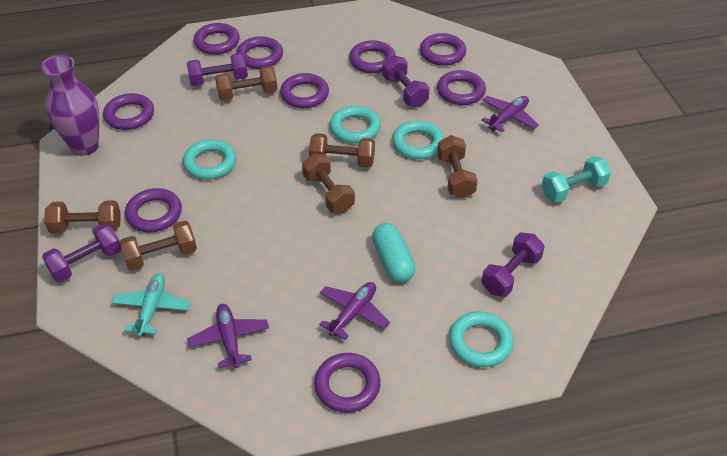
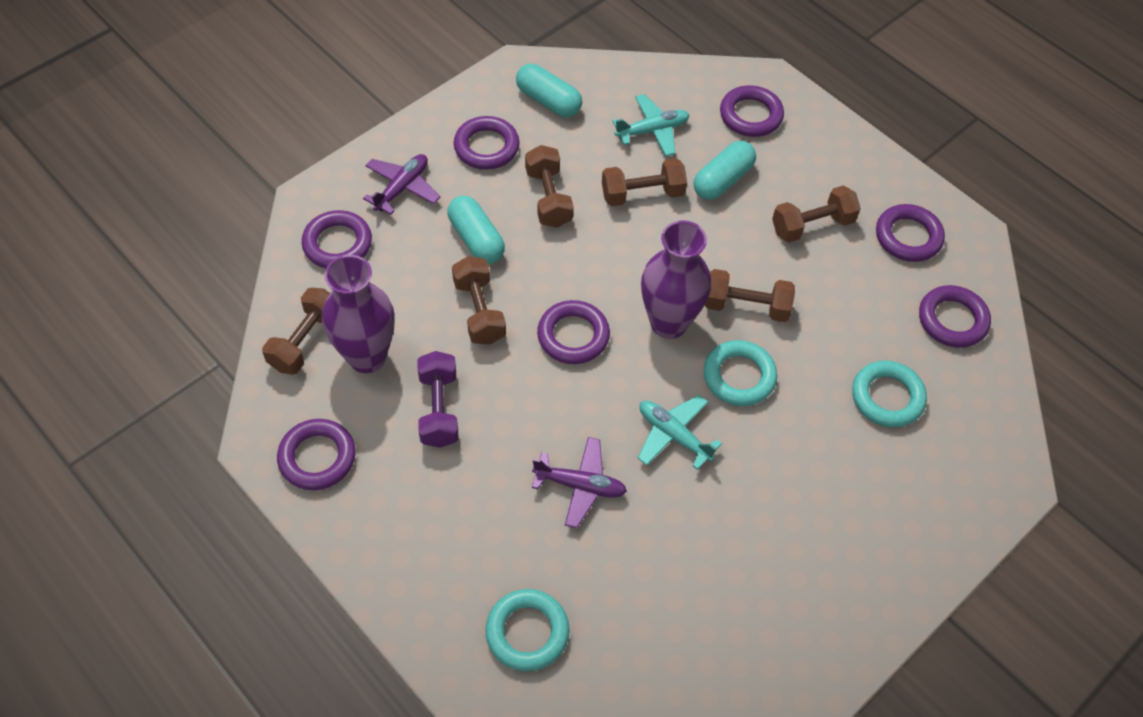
purple dumbbell: [42,223,121,282] [187,53,248,86] [382,55,430,107] [481,233,545,297] = 4 -> [417,351,459,448] = 1
purple plane: [187,304,269,368] [319,282,390,340] [481,96,539,132] = 3 -> [363,154,440,215] [532,437,627,528] = 2
purple ring: [103,93,154,130] [125,188,182,232] [194,23,240,55] [236,36,283,69] [280,73,329,108] [314,353,381,413] [349,40,396,73] [420,33,466,66] [437,70,486,105] = 9 -> [277,419,356,490] [302,210,372,268] [454,116,520,170] [537,300,610,364] [720,85,784,137] [876,204,945,262] [919,285,991,348] = 7
purple vase: [41,55,99,156] = 1 -> [322,255,395,373] [641,220,711,339] = 2
turquoise capsule: [372,223,416,282] = 1 -> [447,196,505,264] [516,64,582,117] [694,141,756,200] = 3
turquoise dumbbell: [541,156,611,203] = 1 -> none = 0
turquoise plane: [111,274,191,337] = 1 -> [612,94,689,156] [638,395,722,470] = 2
turquoise ring: [183,139,236,179] [330,106,381,143] [392,121,444,159] [449,312,513,367] = 4 -> [485,589,570,671] [704,340,777,406] [852,360,927,428] = 3

